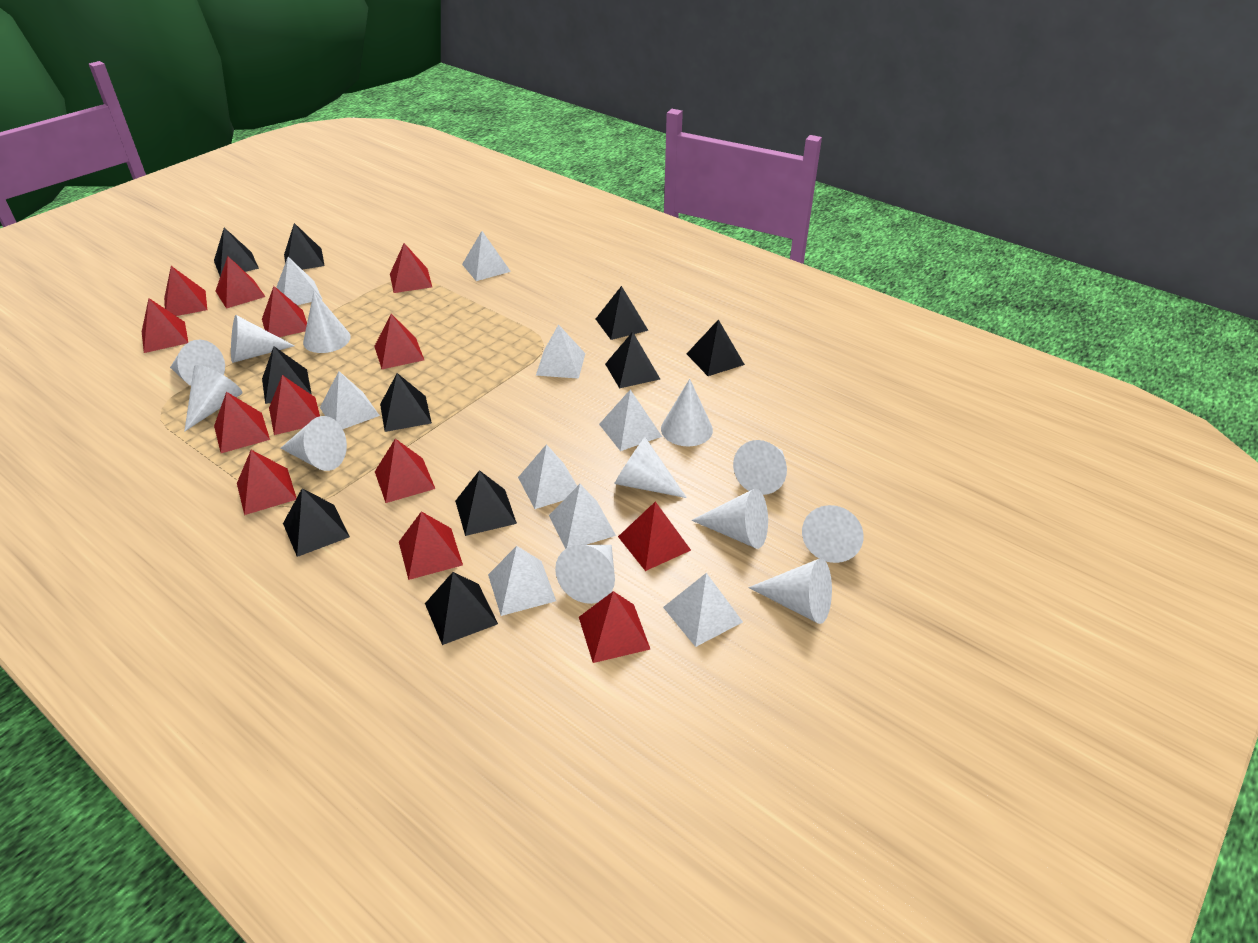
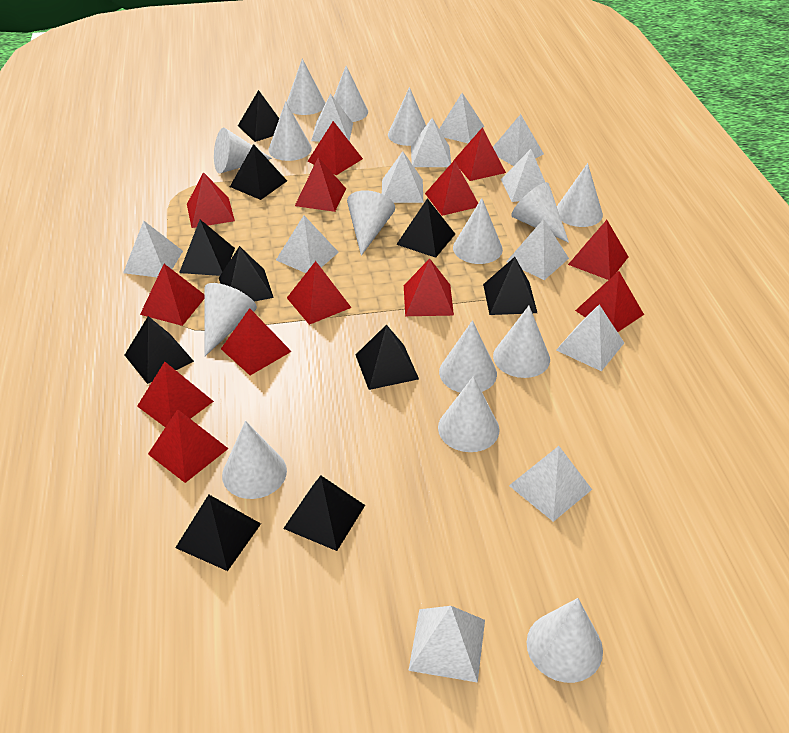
white cone: [170,340,225,386] [184,365,243,432] [231,315,295,363] [280,416,347,471] [303,292,351,353] [555,545,615,604] [614,437,687,498] [661,379,713,446] [691,489,768,549] [733,440,787,495] [748,558,832,624] [802,505,864,563] = 12 -> [205,283,257,356] [214,128,272,173] [222,421,287,499] [268,101,312,161] [287,59,325,115] [333,66,368,122] [347,190,395,256] [388,87,426,146] [438,376,500,452] [439,320,497,393] [453,198,503,264] [493,306,550,378] [511,182,569,243] [526,598,603,683] [557,163,603,227] = 15
white pyramid: [276,257,322,305] [320,371,380,429] [462,231,511,281] [488,546,556,616] [518,444,577,509] [536,324,585,379] [549,484,616,549] [599,389,662,451] [663,573,743,647] = 9 -> [123,221,183,277] [276,215,339,273] [311,94,353,142] [382,151,423,203] [408,606,485,683] [411,118,451,167] [439,93,484,143] [493,114,544,166] [501,149,545,202] [506,219,569,280] [509,446,592,522] [556,305,624,371] = 12

